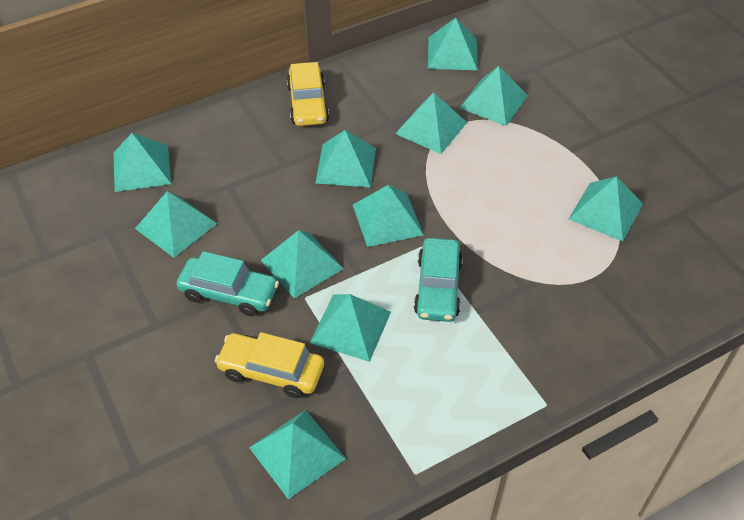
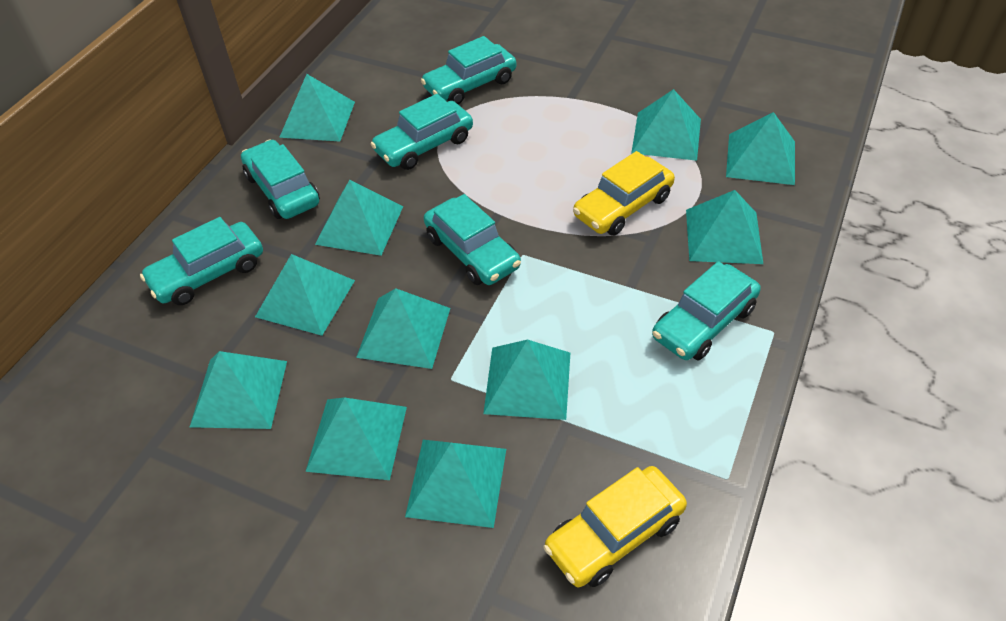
turquoise car: [177,251,279,316] [414,238,463,322] = 2 -> [140,217,263,305] [241,140,320,219] [371,94,473,170] [421,36,516,104] [424,194,521,285] [652,261,761,361] = 6

